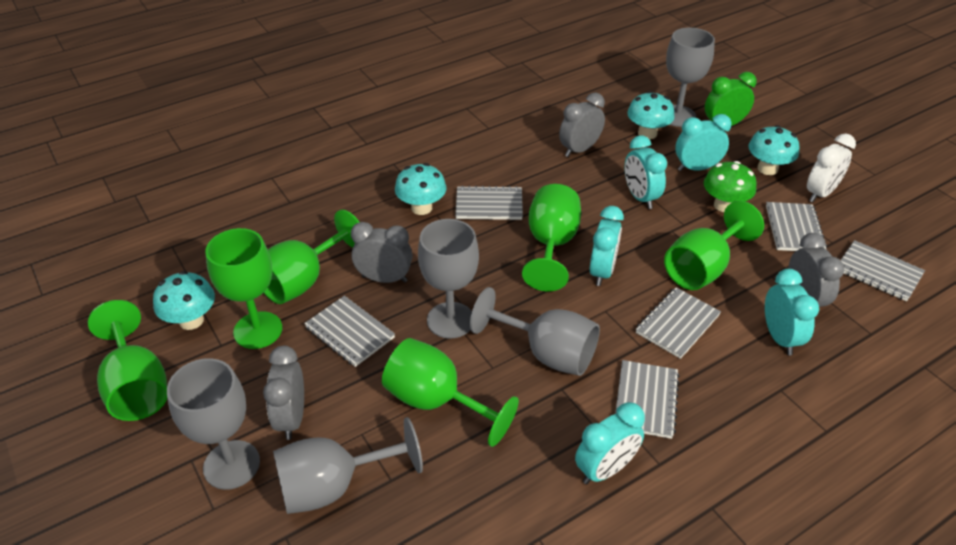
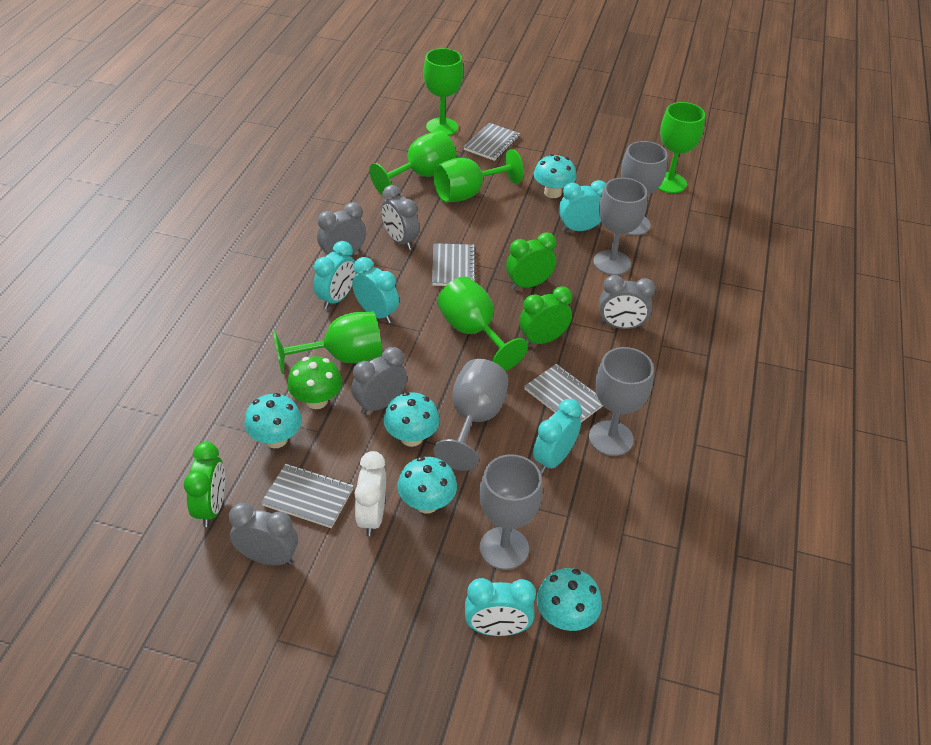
green clock: [705,72,757,126] = 1 -> [184,442,225,527] [506,232,556,290] [519,286,572,345] = 3
grey clock: [263,346,304,440] [351,222,412,283] [559,93,605,157] [789,233,844,316] = 4 -> [229,503,298,566] [317,202,366,256] [351,347,407,414] [381,185,419,250] [599,275,655,329] = 5
grey notebook: [304,295,395,367] [455,185,523,220] [615,360,680,439] [636,287,721,359] [766,202,827,251] [840,240,925,301] = 6 -> [261,464,354,528] [432,243,476,286] [464,123,520,161] [524,364,603,422] = 4
turquoise mushroom: [153,271,215,330] [395,163,446,215] [627,91,675,139] [749,125,799,175] = 4 -> [244,393,302,448] [383,392,440,447] [397,457,457,513] [534,154,576,198] [537,568,602,631] = 5

